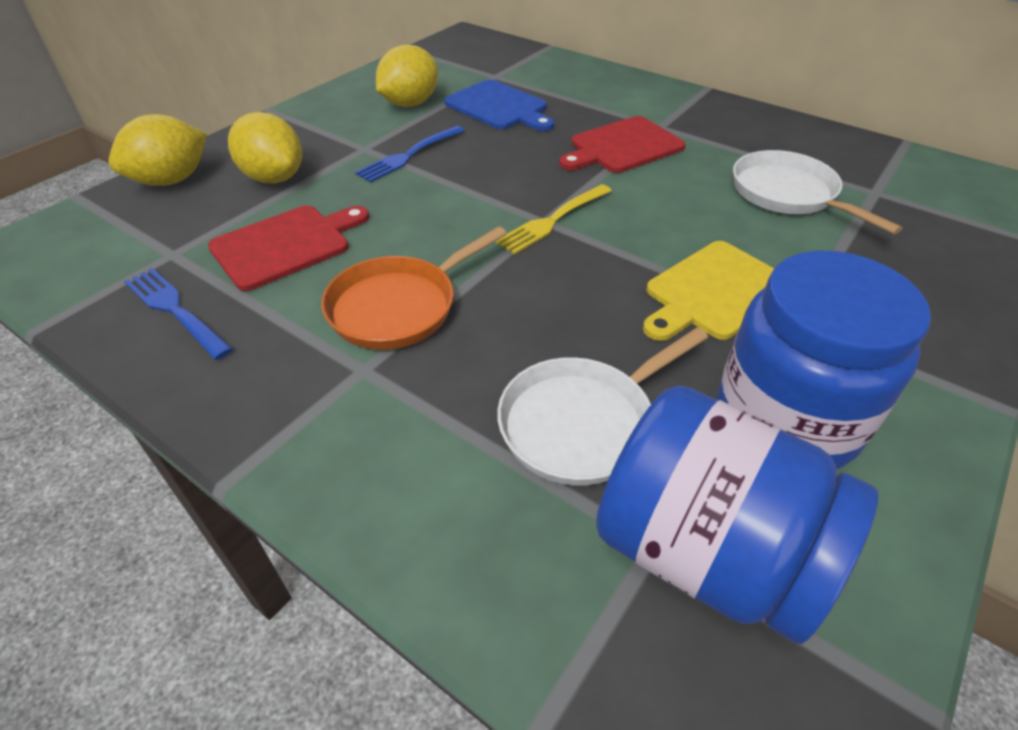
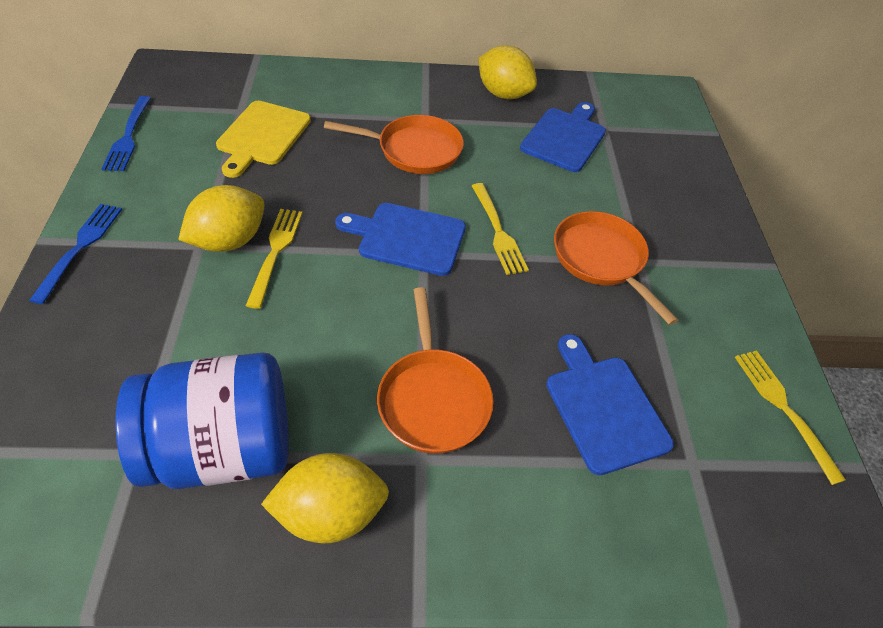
blue cutting board: [444,79,554,131] = 1 -> [335,203,466,276] [520,102,606,172] [546,334,674,475] = 3
blue jar: [596,385,878,644] [717,250,931,469] = 2 -> [115,352,289,489] = 1
orange pan: [321,226,507,350] = 1 -> [324,115,464,174] [377,287,493,454] [554,211,678,325] = 3
red cutting board: [208,205,369,291] [559,116,686,173] = 2 -> none = 0
white pan: [497,327,708,486] [733,150,903,235] = 2 -> none = 0
yellow fork: [495,184,612,255] = 1 -> [246,209,302,309] [472,183,529,275] [735,350,846,485] = 3

